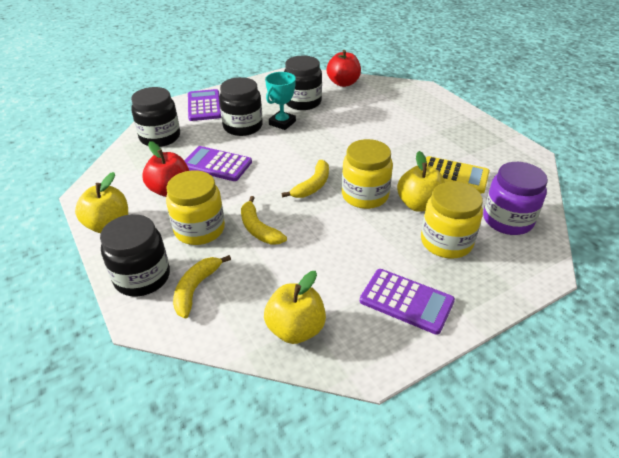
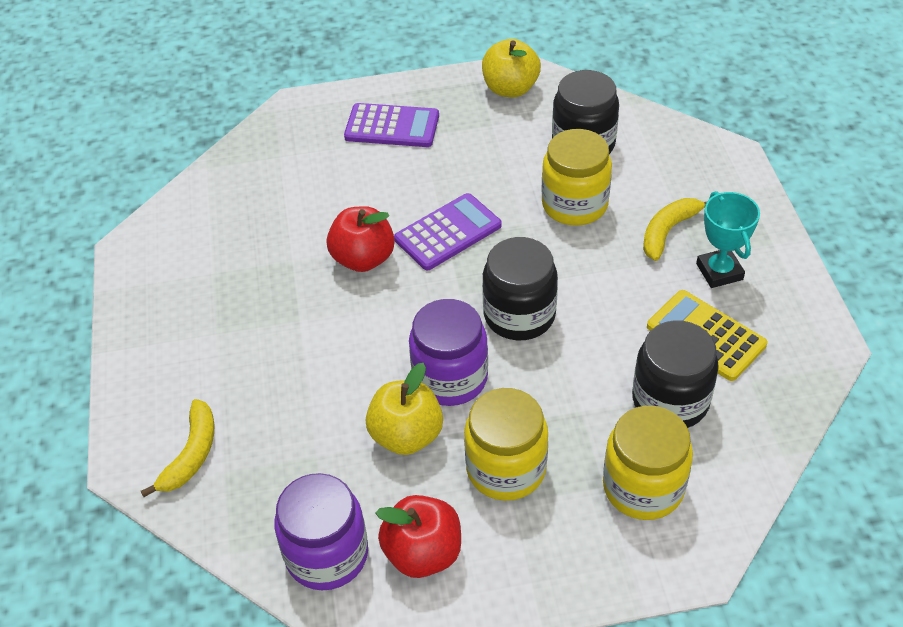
black jar: [100,214,170,297] [131,87,180,147] [219,77,263,136] [284,56,322,110] = 4 -> [482,237,558,340] [552,70,619,154] [632,320,719,428] = 3
purple calculator: [184,146,252,181] [188,89,221,121] [360,269,455,335] = 3 -> [344,103,439,147] [394,193,502,270] = 2
purple jar: [483,162,548,235] = 1 -> [274,473,368,590] [409,299,488,406] = 2
yellow apple: [75,172,128,233] [264,271,326,344] [397,151,445,212] = 3 -> [366,363,443,455] [482,39,541,97] = 2
yellow banana: [173,255,231,318] [241,196,287,244] [282,160,329,198] = 3 -> [141,399,214,497] [643,198,707,261] = 2

